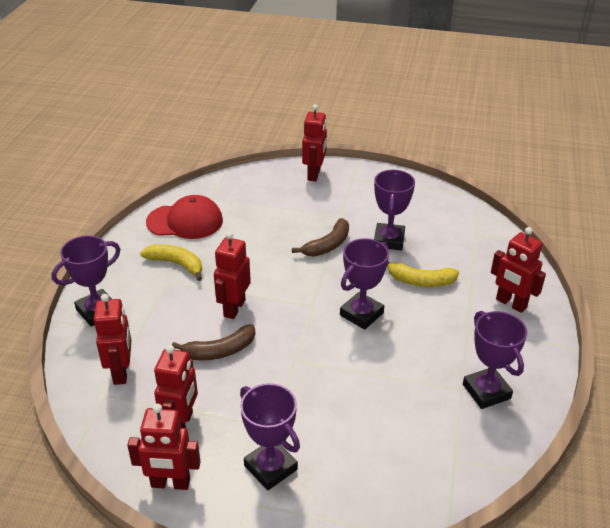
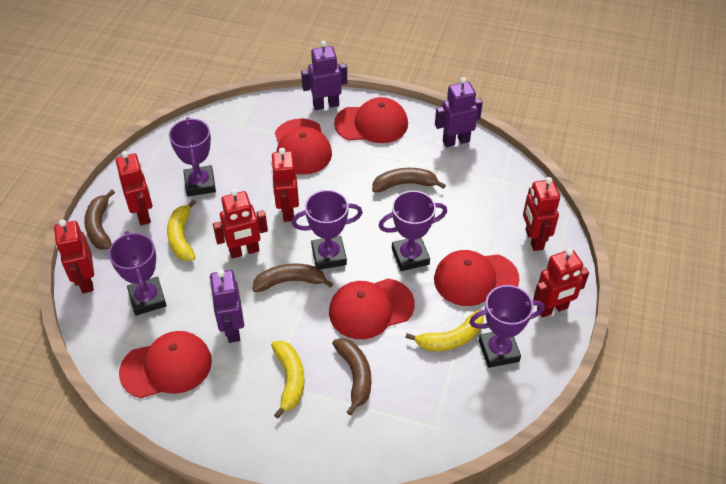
brown banana: [172,324,256,360] [292,218,349,256] = 2 -> [84,189,115,250] [252,263,333,292] [332,338,371,415] [372,168,446,192] = 4
purple robot: none = 0 -> [209,269,244,343] [301,41,347,110] [435,77,483,147] = 3
red cap: [146,195,223,239] = 1 -> [119,331,212,398] [275,118,332,175] [329,279,415,339] [334,97,408,143] [434,250,520,306] = 5
yellow banana: [140,244,202,281] [387,261,459,287] = 2 -> [167,200,196,261] [271,341,305,418] [405,310,484,351] = 3

